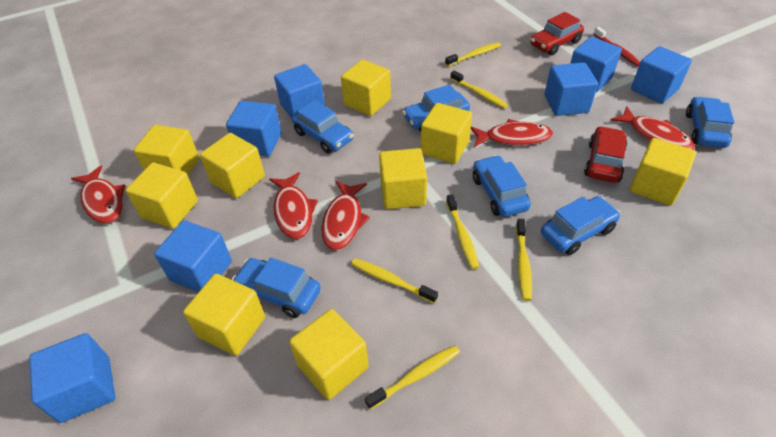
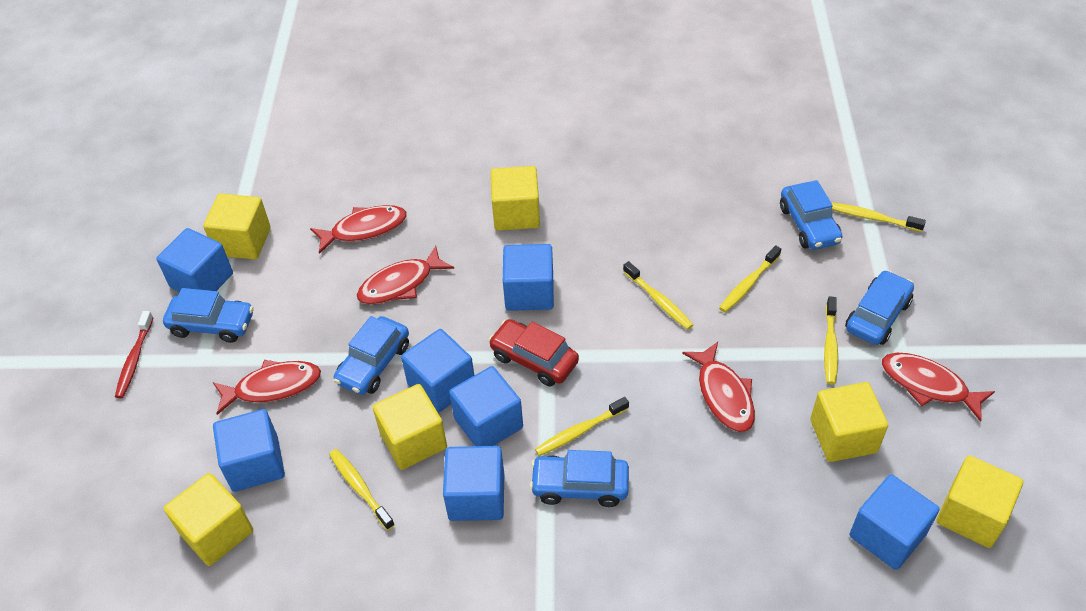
blue car: [232,258,321,318] [292,100,354,154] [402,84,470,132] [473,155,531,217] [541,196,621,255] [686,96,734,148] = 6 -> [163,288,254,343] [333,316,409,395] [530,450,629,507] [780,180,842,250] [845,270,914,345] = 5
red car: [530,12,584,55] [584,126,627,183] = 2 -> [488,319,579,386] = 1
yellow cube: [125,163,198,229] [134,125,199,175] [183,274,265,356] [200,133,265,198] [289,309,369,400] [341,60,391,116] [379,148,427,209] [421,103,472,164] [630,138,696,206] = 9 -> [164,473,253,566] [203,193,271,260] [373,384,447,470] [491,166,540,231] [810,382,888,462] [937,455,1023,548] = 6

